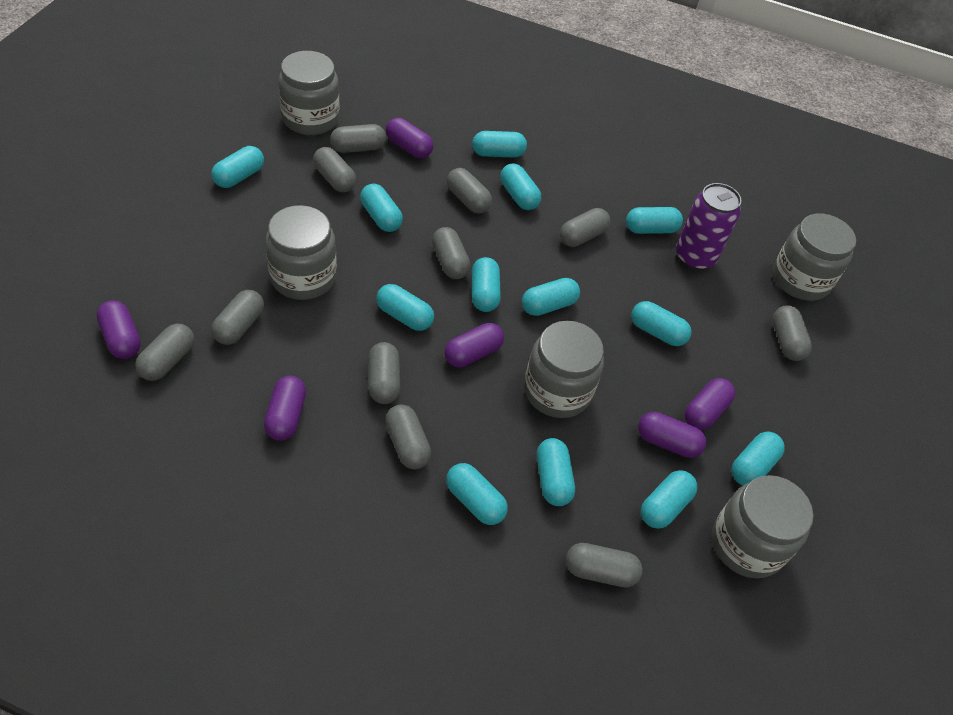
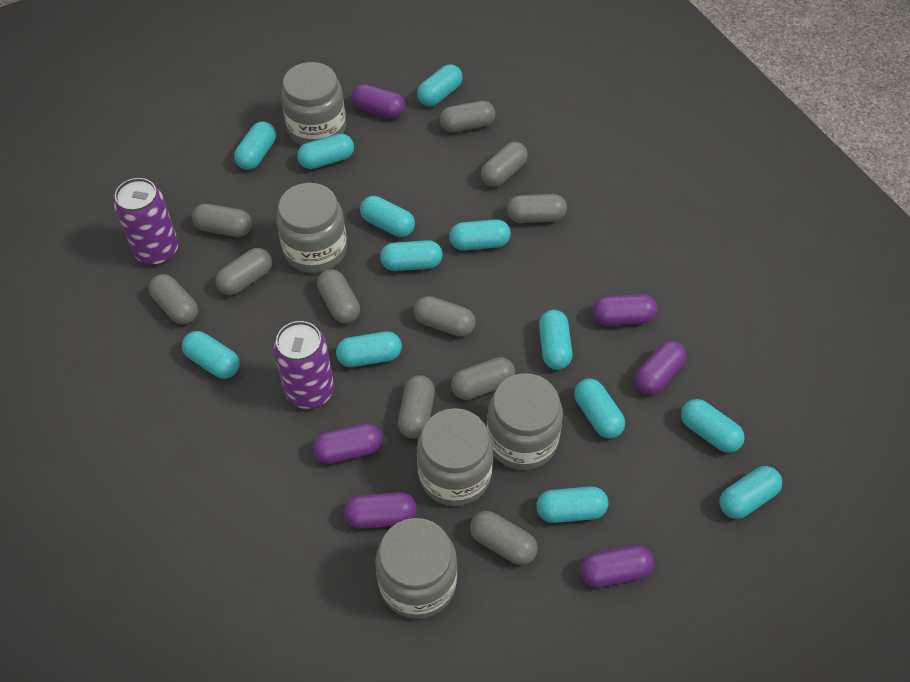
purple can: [676,183,741,270] = 1 -> [114,178,178,265] [274,321,334,409] = 2

